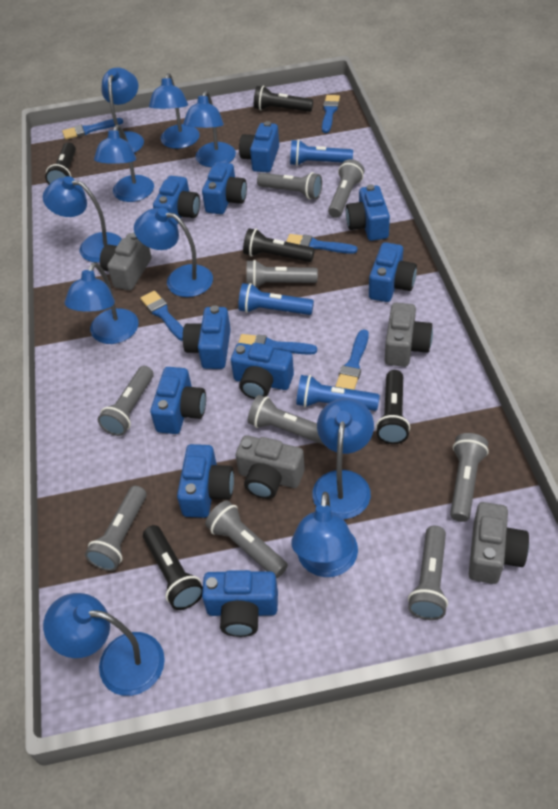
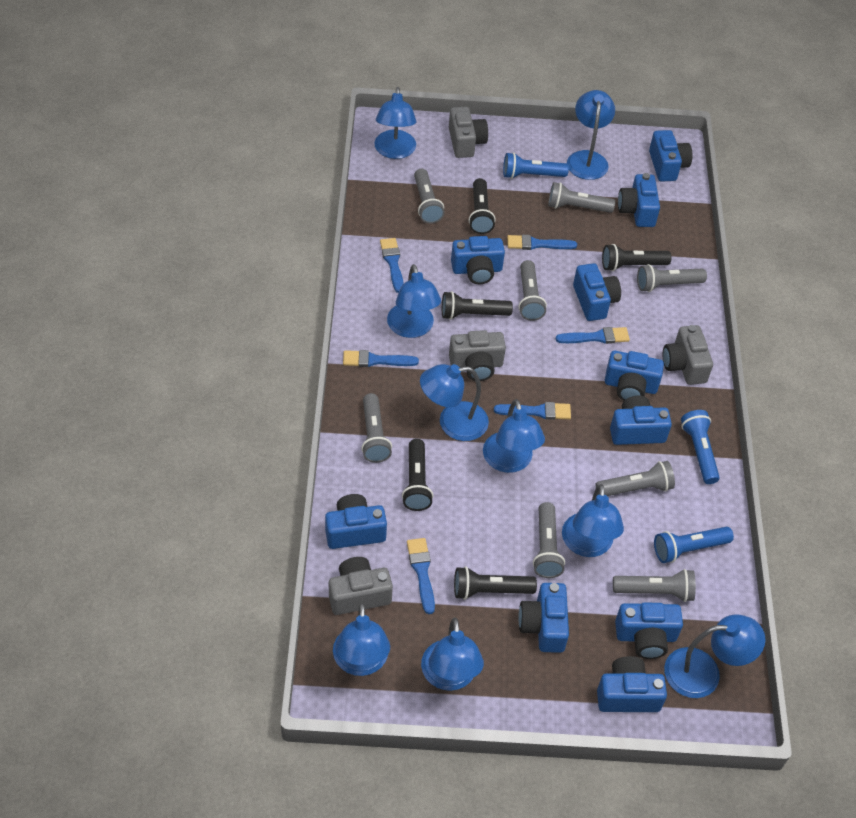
blue lamp: [43,176,122,263] [43,593,165,696] [64,262,139,344] [94,125,154,202] [101,67,144,153] [134,208,213,297] [149,73,200,149] [183,91,236,167] [291,492,358,577] [312,398,374,519] = 10 -> [333,602,390,676] [374,87,416,159] [387,264,441,338] [420,364,489,441] [421,617,484,691] [483,399,545,473] [562,484,624,557] [567,90,615,180] [664,614,765,698] = 9
grey flashlight: [85,486,147,571] [98,366,154,436] [205,500,288,578] [246,260,318,288] [248,395,324,445] [257,172,322,200] [328,159,364,218] [408,526,448,620] [450,433,489,522] = 9 -> [361,393,392,463] [414,169,445,224] [518,260,547,321] [533,502,565,578] [548,182,615,213] [596,461,675,496] [613,569,696,602] [637,264,707,292] = 8

